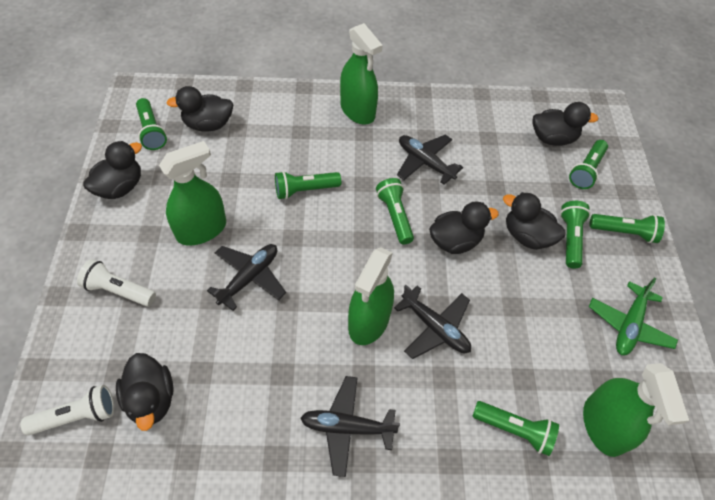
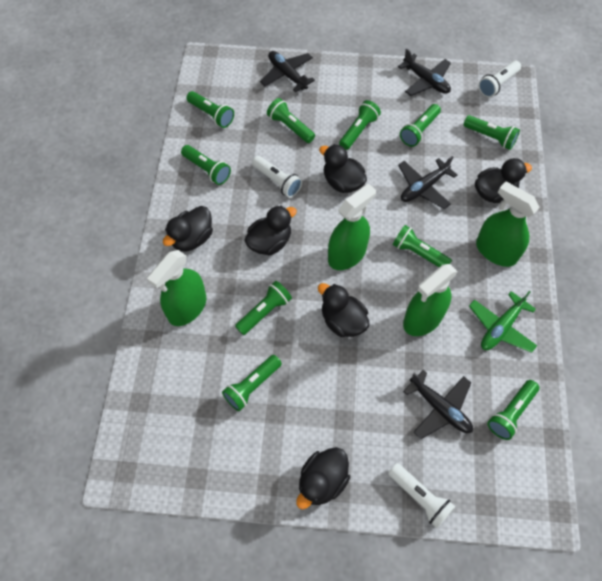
green flashlight: [136,98,167,150] [275,171,341,199] [376,178,414,245] [472,401,559,456] [560,201,591,269] [569,140,608,189] [589,214,665,243] = 7 -> [181,145,231,185] [186,91,234,128] [222,355,282,411] [235,281,292,335] [267,98,315,143] [339,100,381,150] [393,225,452,267] [400,104,441,147] [464,115,520,150] [487,380,539,440] = 10
white flashlight: [21,385,114,435] [77,259,156,307] = 2 -> [252,156,302,198] [388,463,455,528] [478,61,521,98] = 3

